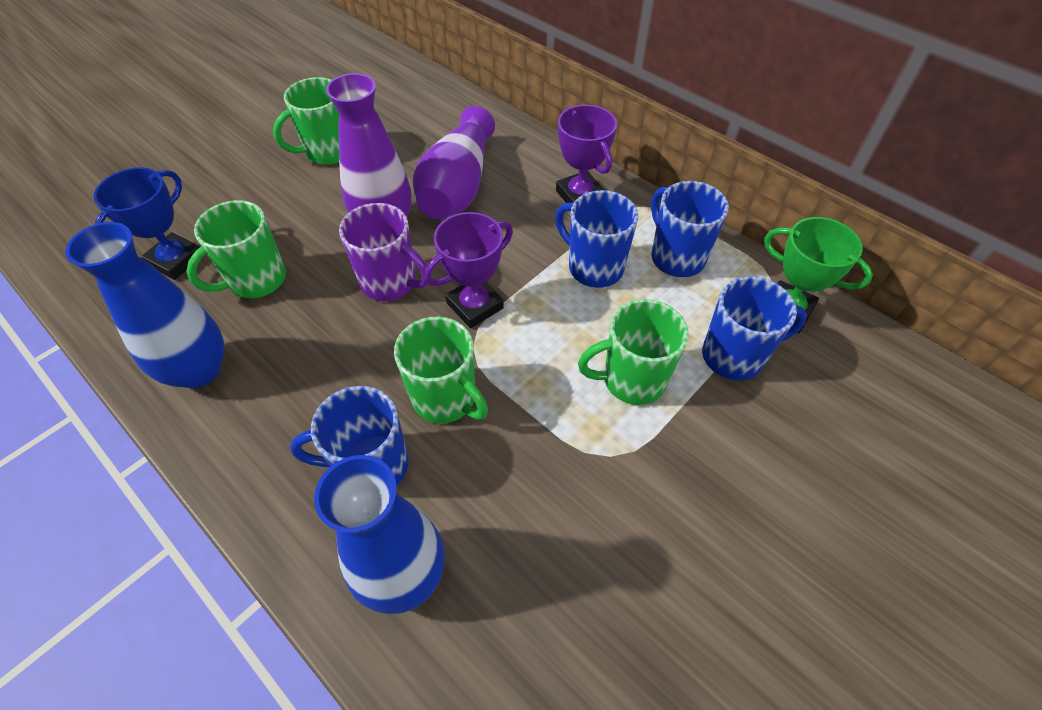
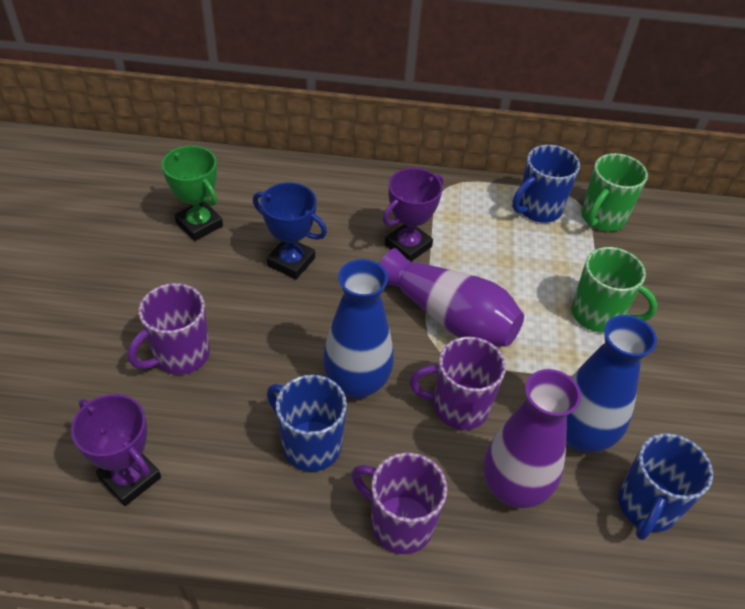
blue mug: [290,386,409,485] [555,190,638,288] [651,181,729,277] [702,276,807,381] = 4 -> [267,375,347,472] [512,145,580,223] [618,433,713,540] = 3
green mug: [186,200,286,298] [273,77,339,165] [394,317,488,424] [578,299,688,405] = 4 -> [572,247,658,332] [581,153,648,231] = 2
purple mug: [339,203,428,301] = 1 -> [128,283,210,375] [351,453,447,554] [409,337,506,430] = 3

